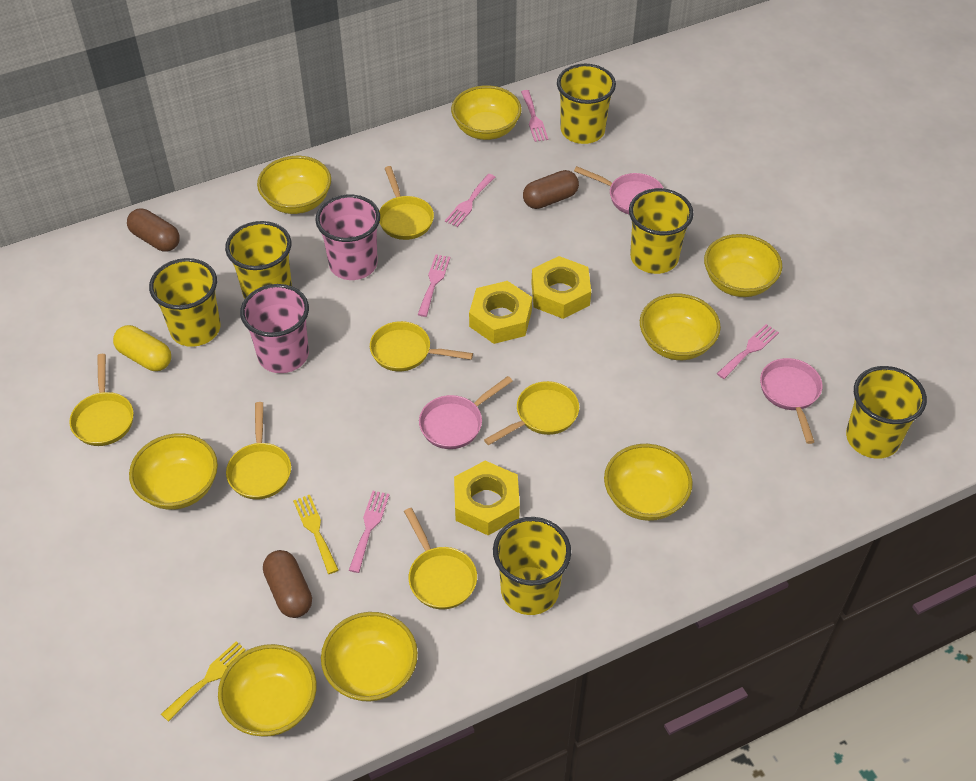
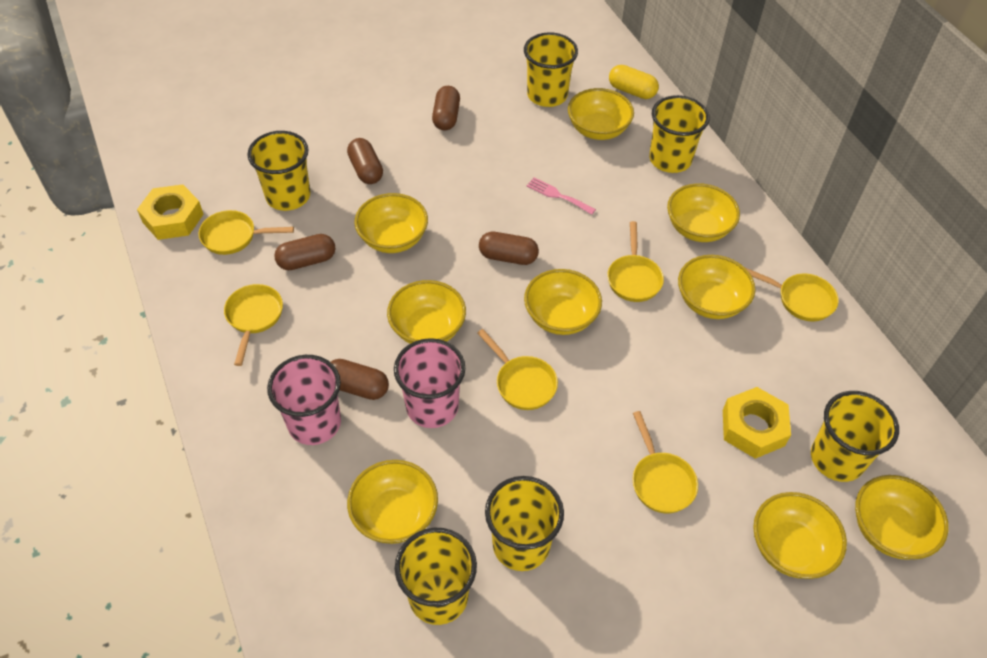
brown capsule: [127,208,180,252] [263,550,312,618] [523,170,579,209] = 3 -> [274,234,336,270] [331,359,389,400] [347,138,383,184] [432,86,460,130] [479,232,539,265] = 5
pink fork: [349,491,390,573] [418,254,450,317] [445,174,495,227] [521,90,549,142] [717,324,779,379] = 5 -> [527,177,596,215] = 1
pink pan: [419,376,513,449] [574,166,664,214] [760,358,823,444] = 3 -> none = 0
yellow bowl: [129,433,218,510] [218,644,317,737] [257,156,331,214] [321,612,418,702] [451,85,522,140] [604,444,693,521] [640,293,721,360] [704,234,782,297] = 8 -> [347,460,438,544] [354,193,428,253] [387,280,466,344] [524,269,602,335] [568,88,634,140] [667,183,740,242] [678,255,755,319] [753,492,847,579] [855,475,949,560] = 9
yellow fork: [161,641,246,722] [293,495,338,574] = 2 -> none = 0
yellow nut: [454,461,520,535] [469,281,532,344] [531,256,591,319] = 3 -> [137,184,204,240] [723,387,791,459] = 2

